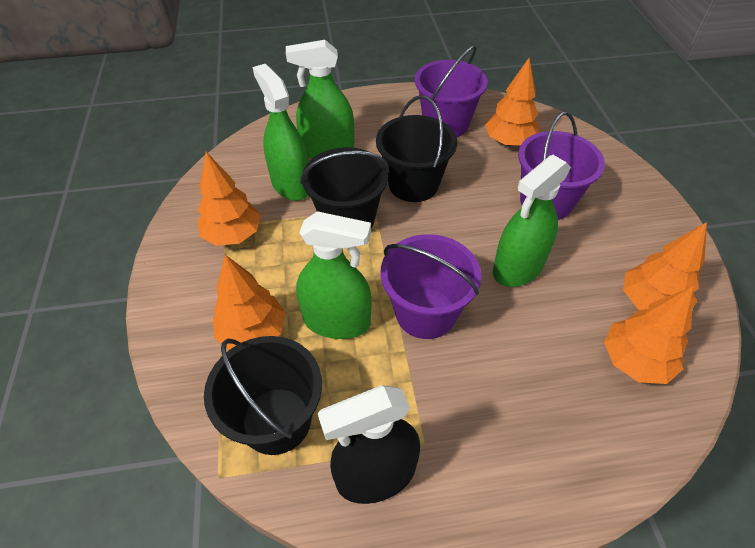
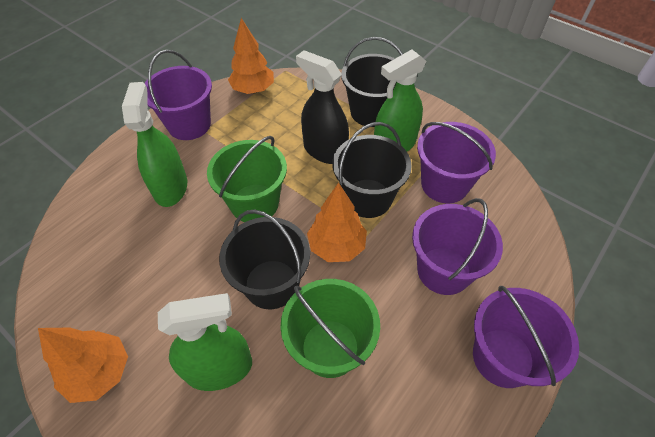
green bucket: none = 0 -> [207,136,287,222] [280,279,380,378] = 2
green spray bottle: [252,64,309,201] [286,40,354,158] [296,211,371,339] [493,155,571,287] = 4 -> [122,82,187,207] [158,293,252,391] [374,50,426,152] = 3
orange tree: [197,152,261,246] [213,255,286,350] [485,58,539,146] [604,286,694,384] [623,222,707,310] = 5 -> [38,328,128,403] [228,18,274,94] [307,183,367,262] = 3
purple bucket: [381,234,481,339] [415,45,488,137] [518,111,605,220] = 3 -> [144,50,212,140] [412,198,503,295] [417,122,496,203] [473,286,579,388] = 4

